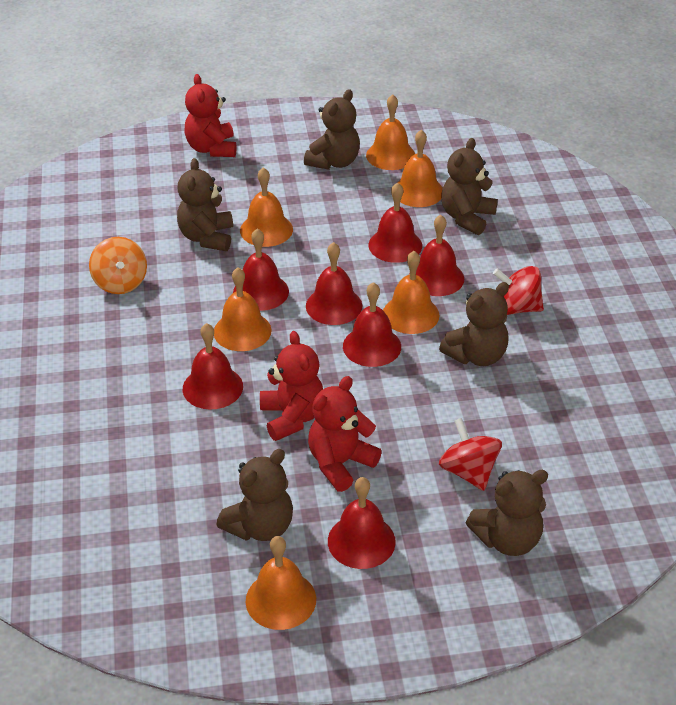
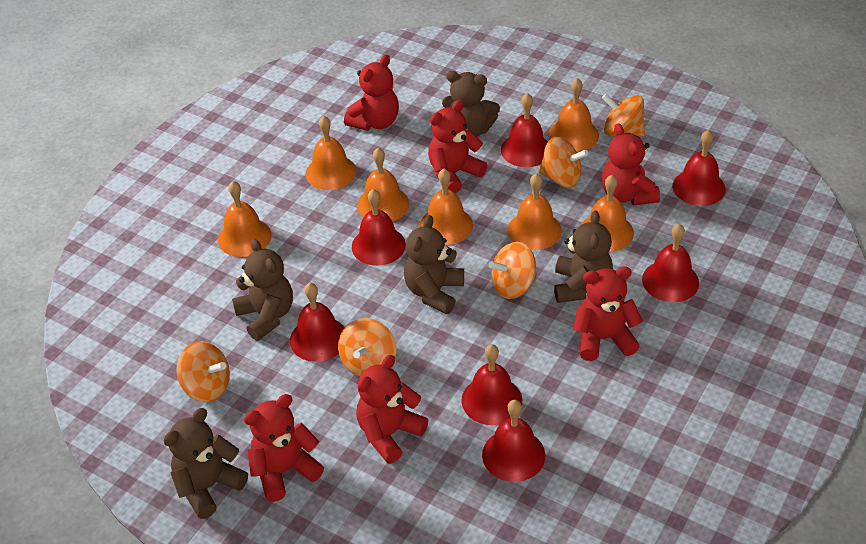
brown teddy bear: [177,158,233,251] [216,449,293,541] [304,89,360,170] [439,282,509,366] [442,138,498,235] [466,470,548,556] = 6 -> [164,408,248,519] [232,239,293,341] [404,215,464,314] [442,71,500,137] [554,211,613,303] = 5
orange bell: [214,268,272,351] [240,167,293,247] [246,536,316,630] [366,94,415,170] [383,251,440,334] [398,130,443,207] = 6 -> [218,181,272,257] [306,116,357,190] [357,148,410,221] [420,169,473,245] [508,173,562,250] [549,78,599,152] [581,175,634,252] = 7
orange spinning top: [89,237,147,294] = 1 -> [176,341,230,402] [338,318,396,377] [488,242,537,299] [538,137,588,188] [602,94,645,136] = 5
red spinning top: [439,418,502,491] [493,266,544,315] = 2 -> none = 0
red teddy bear: [184,74,236,157] [260,331,323,441] [308,376,382,492] = 3 -> [244,394,324,502] [344,54,399,131] [357,355,428,464] [428,100,487,193] [573,266,643,361] [602,123,660,206] = 6

